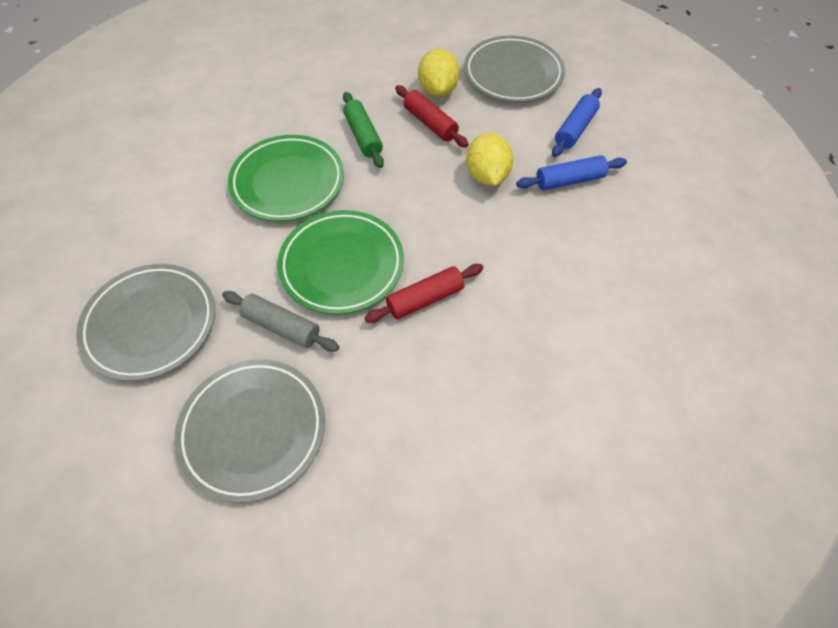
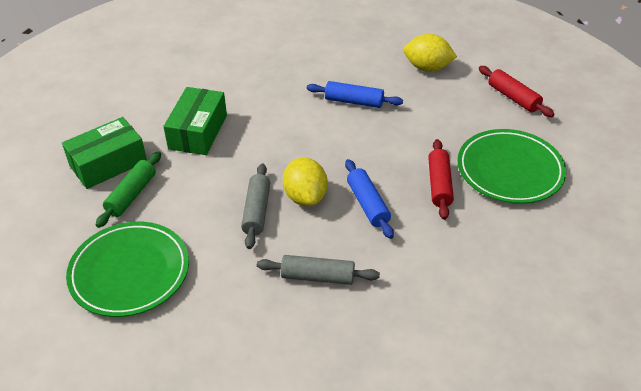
green box: none = 0 -> [62,117,147,189] [163,87,227,155] = 2
grey plate: [76,264,215,381] [174,359,325,503] [464,36,565,102] = 3 -> none = 0
grey rolling pin: [222,291,339,352] = 1 -> [241,163,270,249] [257,255,380,285] = 2

